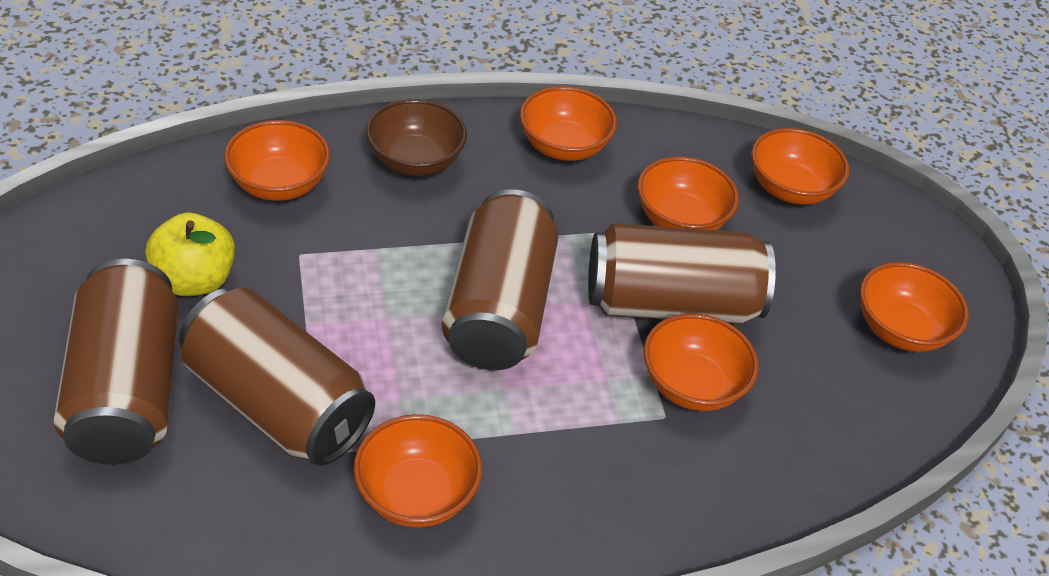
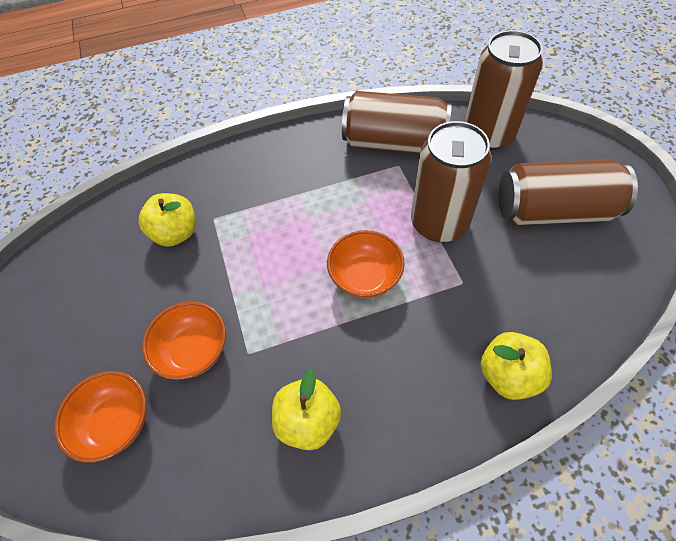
brown bowl: [366,99,467,176] = 1 -> none = 0
orange bowl: [224,120,330,201] [353,414,482,527] [520,86,617,161] [637,157,739,230] [644,313,758,411] [751,128,849,205] [860,262,969,352] = 7 -> [54,371,146,463] [142,301,226,380] [327,230,405,298] = 3
yellow apple: [145,213,235,296] = 1 -> [139,193,196,247] [272,369,341,450] [481,332,552,400] = 3

